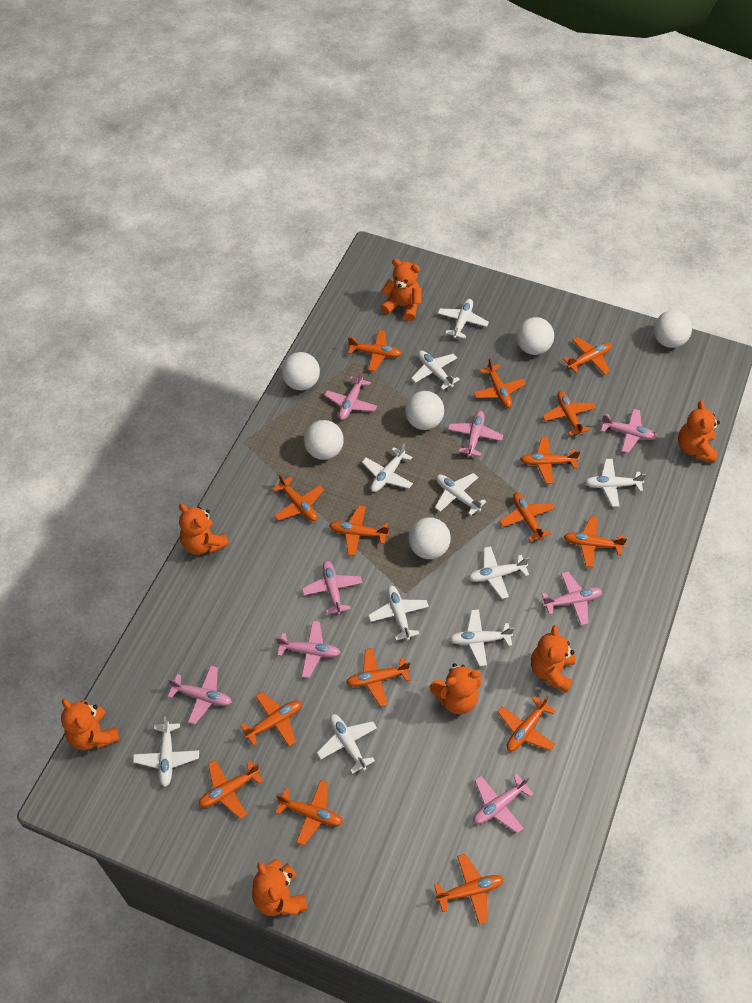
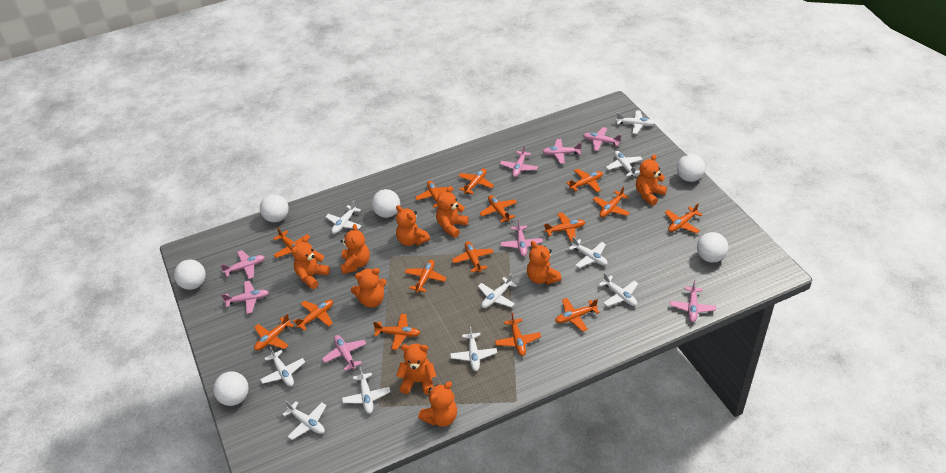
orange teddy bear: [61,698,120,750] [179,504,229,555] [252,859,307,916] [380,259,422,321] [429,663,481,714] [531,625,575,693] [678,400,720,463] = 7 -> [292,236,330,289] [340,224,370,274] [351,268,387,307] [396,205,430,246] [396,343,436,395] [418,381,457,427] [436,186,469,238] [527,241,562,285] [636,154,667,206] = 9

